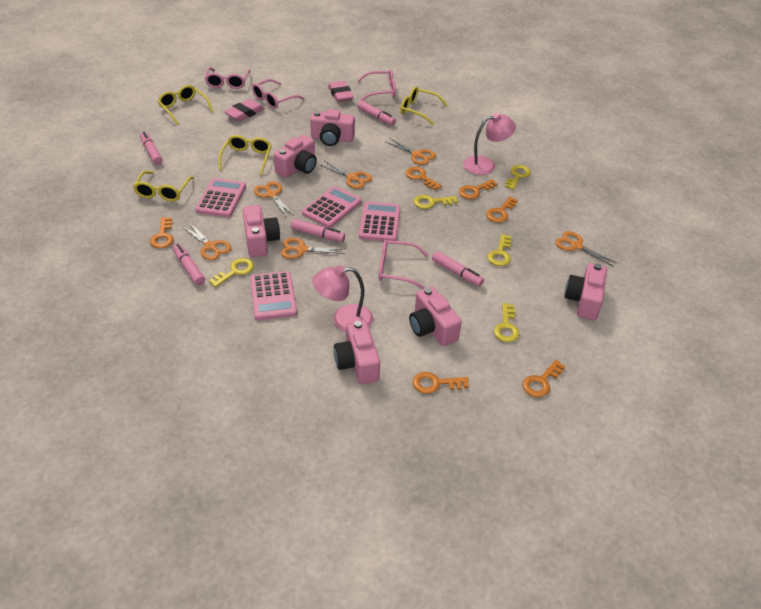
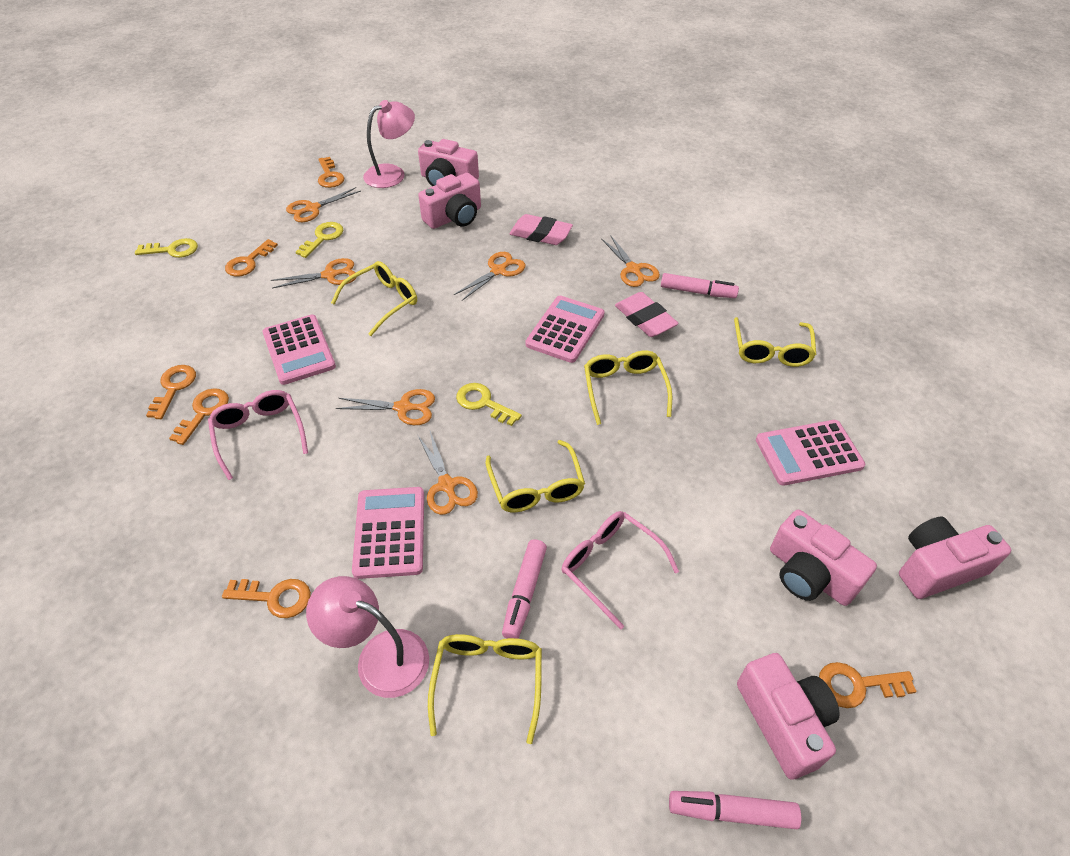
pink camera: [243,205,280,257] [273,135,317,178] [310,109,355,146] [334,320,380,384] [409,287,462,346] [565,263,607,320] = 6 -> [418,139,479,186] [418,173,481,229] [737,653,840,780] [770,510,877,606] [899,516,1011,599] = 5
pink glasses: [205,67,250,89] [252,79,304,109] [357,69,396,101] [378,240,428,289] = 4 -> [208,390,308,480] [562,511,679,630] = 2
pink marker: [140,132,163,165] [173,244,205,285] [291,219,345,242] [357,100,396,126] [432,251,484,286] = 5 -> [502,539,547,639] [661,273,739,298] [669,791,801,829] = 3
yellow glasses: [133,171,194,201] [158,85,213,125] [218,135,271,175] [400,87,448,125] = 4 -> [331,261,417,336] [428,634,542,744] [486,440,585,512] [584,351,672,425] [734,317,816,367] = 5
yellow key: [209,258,254,287] [414,195,458,209] [487,234,512,266] [494,303,519,342] [505,165,531,190] = 5 -> [135,238,198,258] [296,222,343,258] [456,383,522,426] = 3

